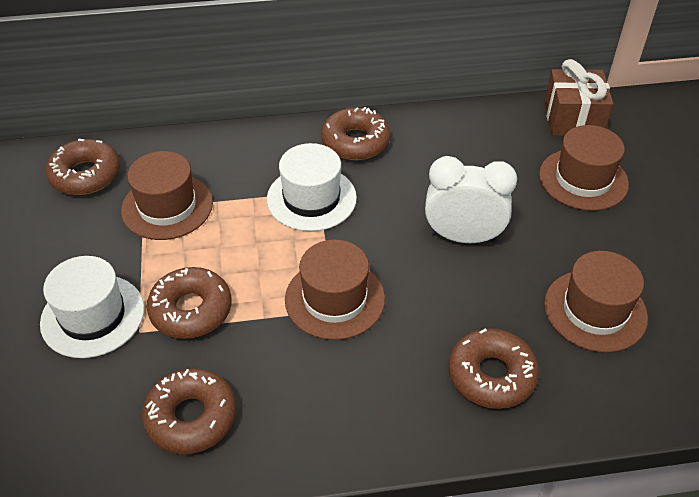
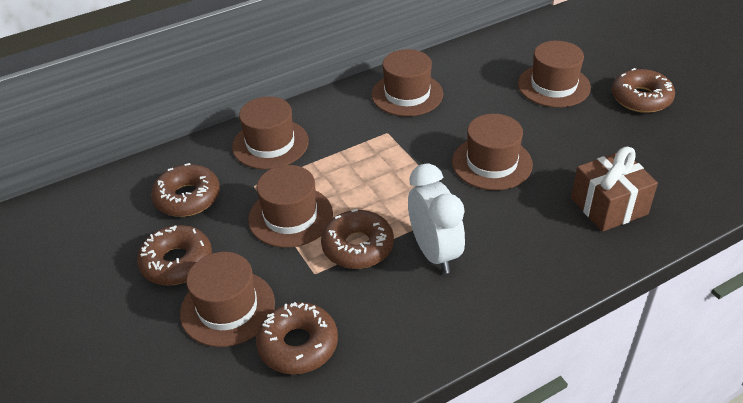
brown hat: [121,151,213,240] [285,240,385,340] [539,125,629,211] [544,251,648,353] = 4 -> [180,252,275,347] [232,97,309,169] [248,165,333,248] [371,49,443,116] [452,114,533,190] [518,41,591,107] = 6
white hat: [40,256,144,358] [267,143,357,231] = 2 -> none = 0

